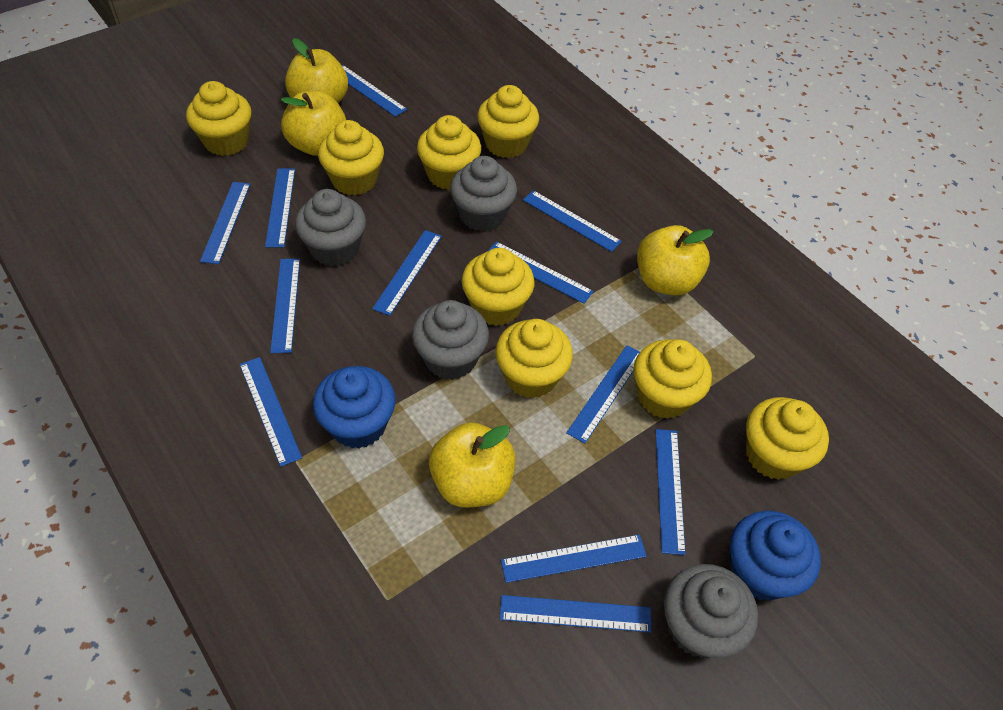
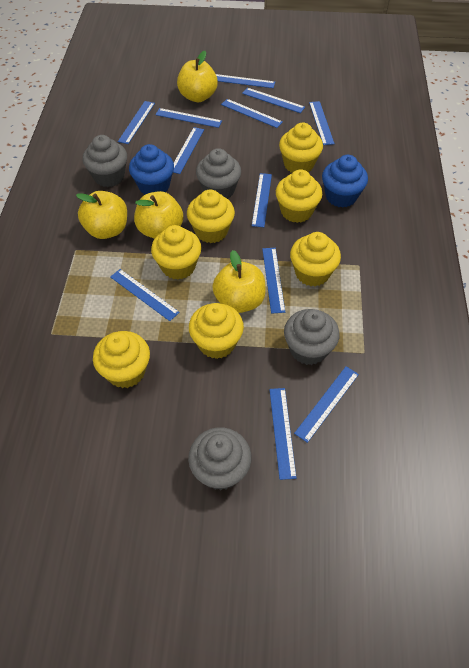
yellow cupcake: [186,81,252,156] [318,120,384,196] [417,115,481,190] [462,248,534,326] [477,85,539,158] [495,319,573,399] [634,339,712,419] [746,397,829,480] = 8 -> [93,331,150,388] [151,225,202,280] [187,189,235,243] [189,303,244,359] [276,170,322,223] [279,123,323,173] [290,232,341,287] = 7

